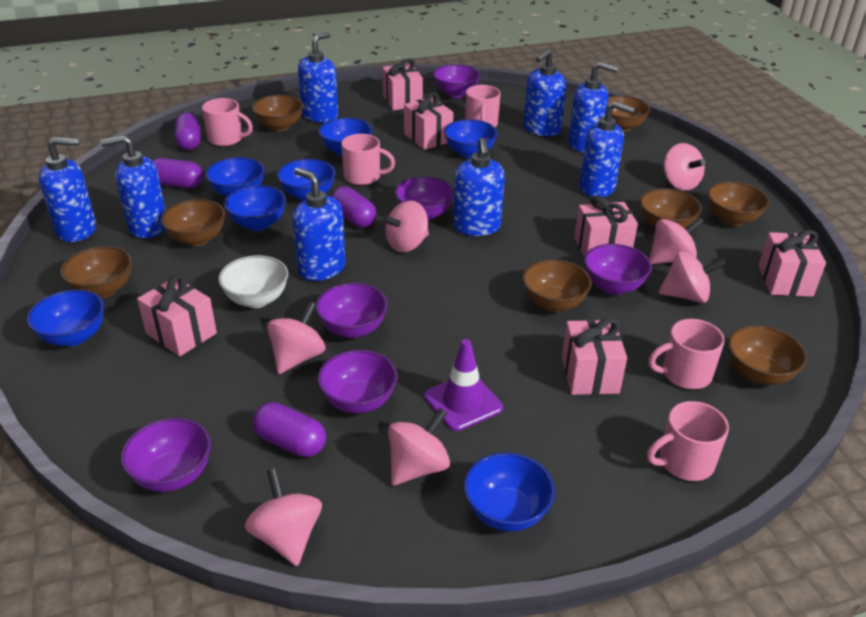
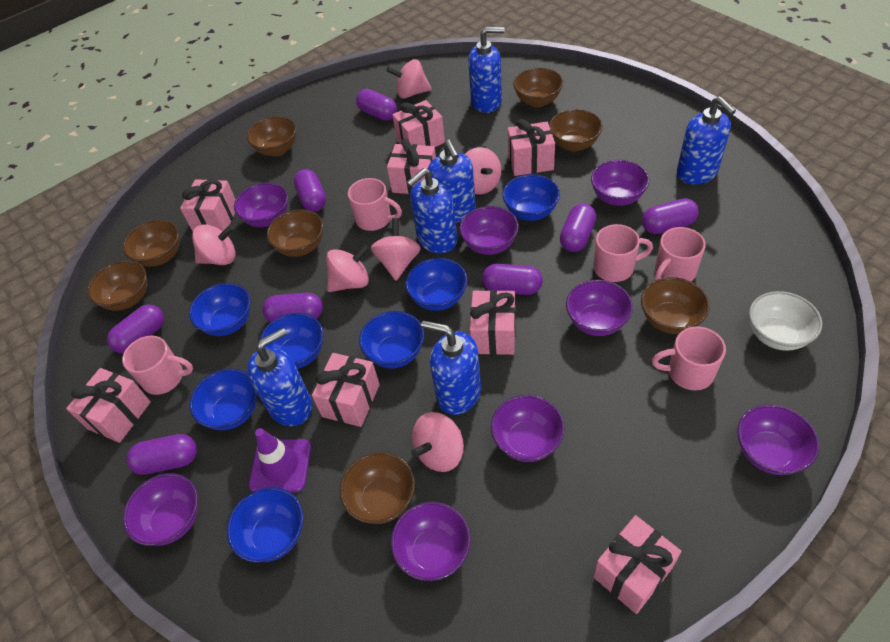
blue soap dispenser: [39,137,96,242] [100,135,166,238] [292,167,346,281] [298,32,338,123] [453,138,505,236] [523,49,567,137] [568,62,618,153] [579,101,634,197] = 8 -> [247,328,312,426] [406,168,457,253] [421,321,481,415] [428,139,476,223] [468,27,505,113] [677,96,736,184] = 6
pink gift: [137,274,217,356] [382,58,423,110] [404,92,453,150] [562,318,627,395] [574,195,638,257] [759,230,826,297] = 6 -> [66,368,151,443] [180,179,236,232] [312,353,380,427] [387,138,436,194] [392,100,445,147] [470,290,515,355] [508,119,555,176] [593,515,682,614] = 8
pink spinning top: [245,468,322,566] [267,301,325,374] [382,200,429,253] [388,408,450,486] [649,217,704,264] [658,251,726,303] [664,143,706,191] = 7 -> [192,224,236,265] [326,244,369,292] [371,218,421,281] [386,59,432,99] [411,412,464,472] [465,147,501,194] = 6
purple bowl: [121,418,211,492] [316,283,388,338] [318,350,397,414] [395,176,454,221] [433,64,480,98] [584,244,652,295] = 6 -> [123,473,198,546] [234,182,288,227] [391,502,471,581] [459,206,519,255] [491,395,565,462] [566,280,633,336] [591,160,649,206] [737,404,819,475] = 8
purple capsule: [152,158,203,188] [175,113,201,150] [253,402,326,457] [331,186,377,228] = 4 -> [107,304,164,353] [126,434,197,475] [262,293,323,322] [293,169,326,212] [356,89,397,121] [482,264,543,295] [560,204,596,252] [642,198,699,234] = 8

